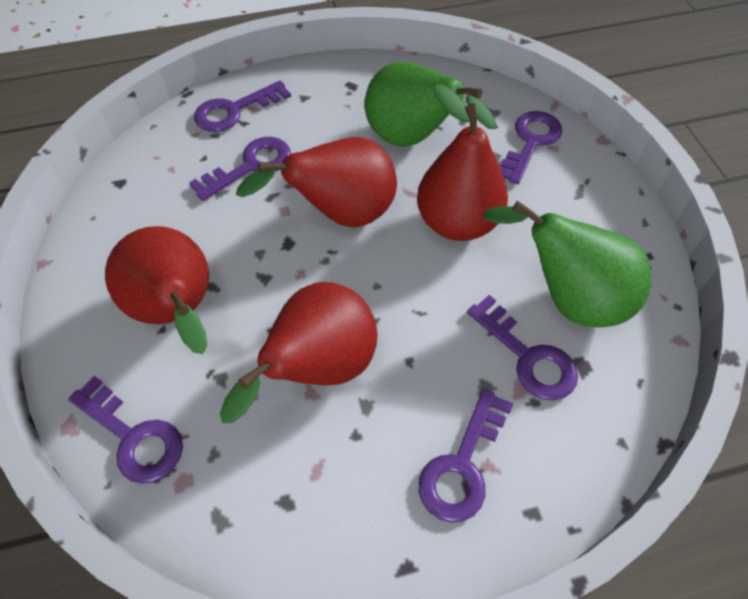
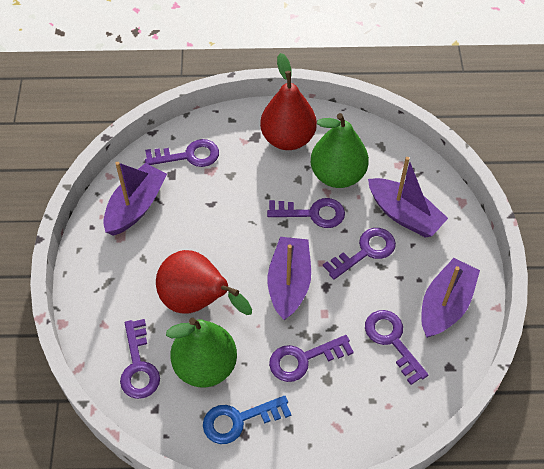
blue key: none = 0 -> [203,395,291,444] = 1
purple boat: none = 0 -> [103,162,167,236] [268,237,311,320] [368,157,448,238] [421,258,480,338] = 4
red pear: [105,226,209,354] [220,282,378,423] [236,137,397,228] [417,84,508,241] = 4 -> [156,250,252,315] [260,53,317,150] = 2

